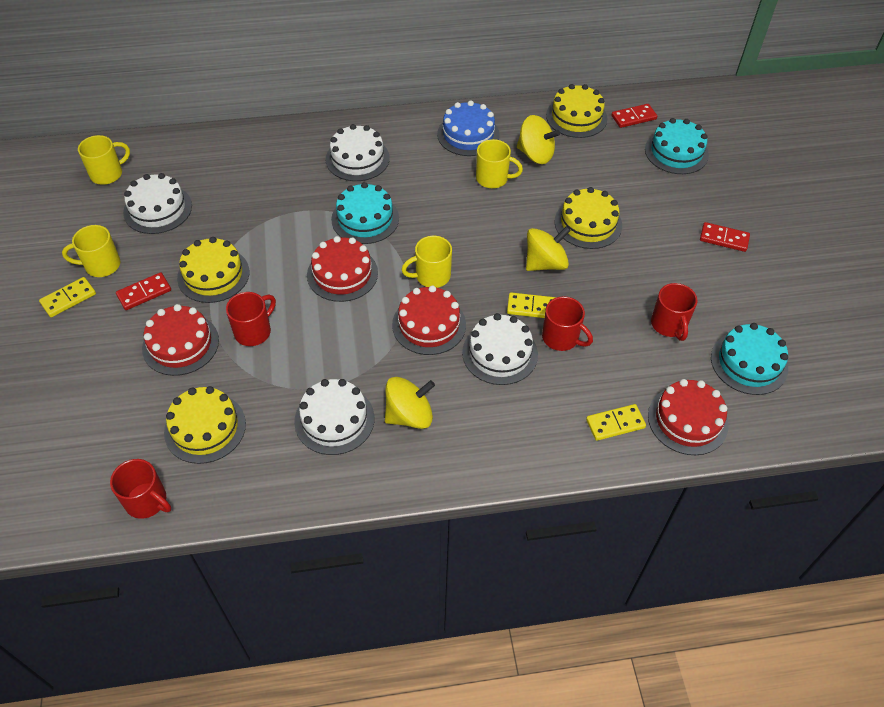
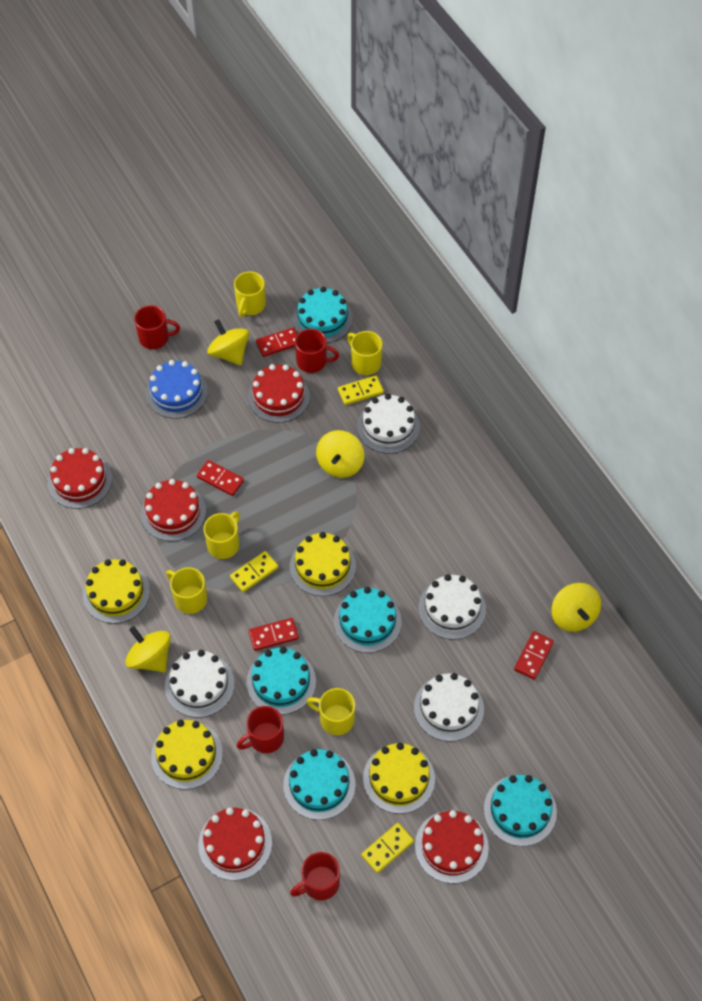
red cake: [142,304,219,376] [307,236,378,302] [392,285,466,355] [648,379,729,455] = 4 -> [48,448,112,509] [141,479,206,541] [198,808,272,881] [248,364,310,423] [415,810,489,884] = 5
red domino: [116,272,171,310] [611,104,657,128] [700,222,750,252] = 3 -> [197,460,244,496] [249,618,299,651] [256,328,297,357] [514,631,554,680] = 4
turquoise cake: [331,182,399,244] [645,118,709,174] [711,323,788,395] = 3 -> [246,647,316,715] [283,749,356,820] [293,287,353,343] [334,587,402,653] [484,775,557,846] = 5
yellow mug: [62,225,120,277] [78,135,130,185] [402,236,452,288] [476,139,523,188] = 4 -> [166,567,207,614] [204,511,240,559] [234,271,266,317] [306,688,355,735] [347,331,383,375] = 5
yellow spinning top: [385,377,435,429] [517,115,560,164] [526,226,571,271] = 3 -> [125,626,171,672] [207,319,249,366] [316,430,364,478] [552,583,601,632] = 4

